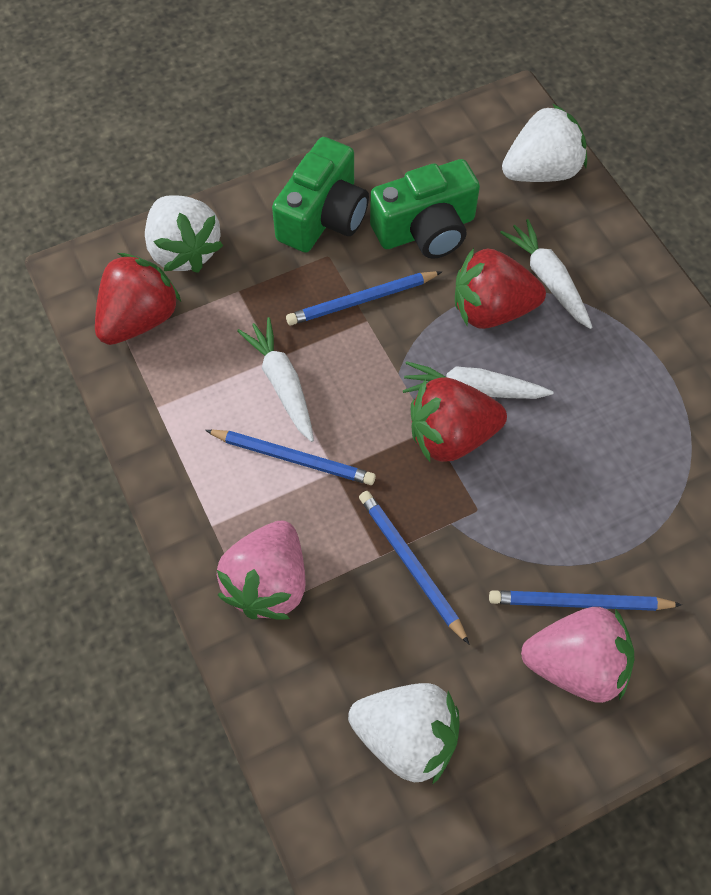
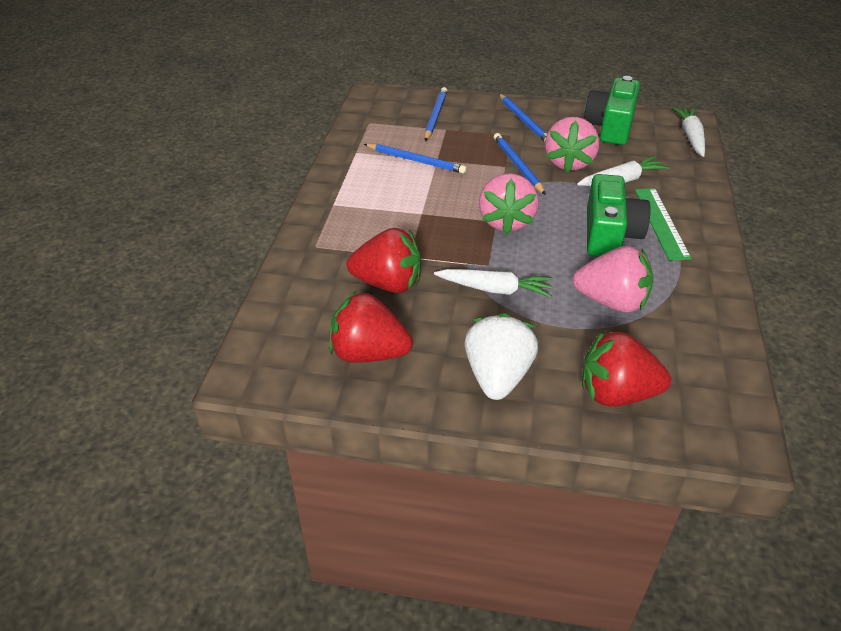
green ruler: none = 0 -> [635,188,692,261] = 1
pink strawberry: [217,521,306,620] [521,607,635,703] = 2 -> [479,173,539,235] [545,117,599,173] [572,246,653,313] = 3
white strawberry: [145,195,224,273] [348,683,460,785] [502,104,587,182] = 3 -> [464,313,538,400] = 1

